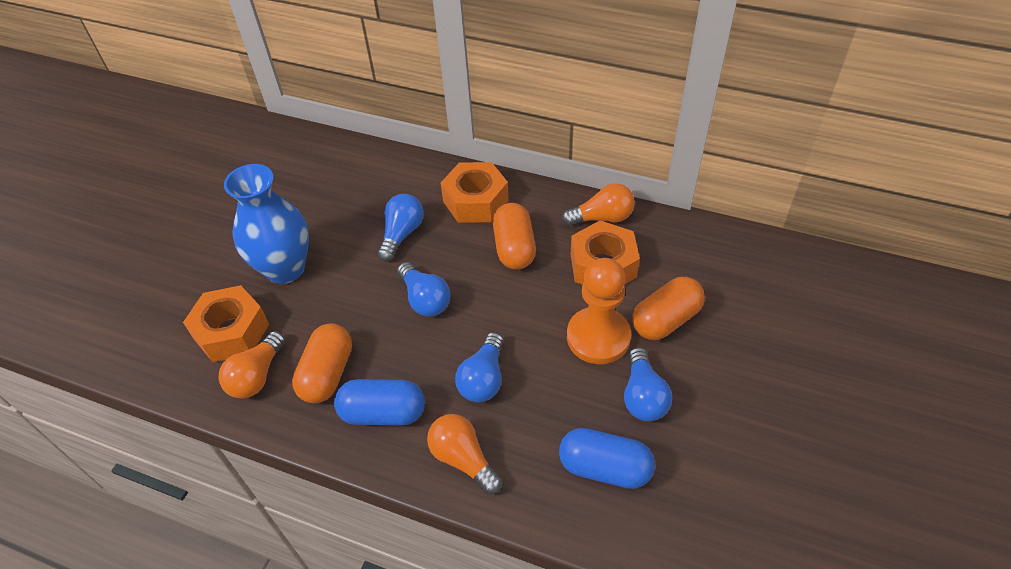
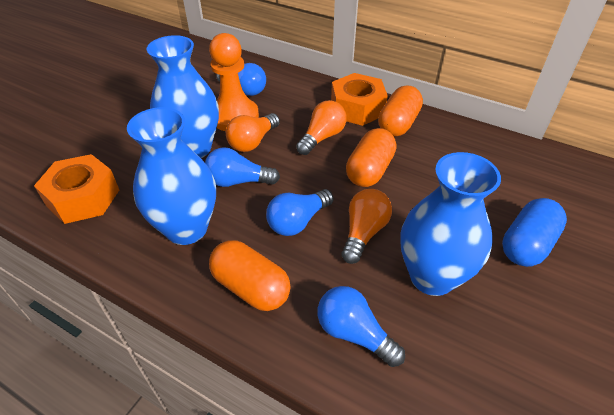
blue capsule: [334,379,425,426] [559,428,655,489] = 2 -> [502,198,567,267] = 1
blue vase: [224,164,309,284] = 1 -> [127,107,216,245] [147,35,219,158] [400,152,501,296] = 3
orange nut: [183,285,269,362] [441,162,509,223] [571,221,640,285] = 3 -> [34,154,119,224] [331,73,388,126] = 2

